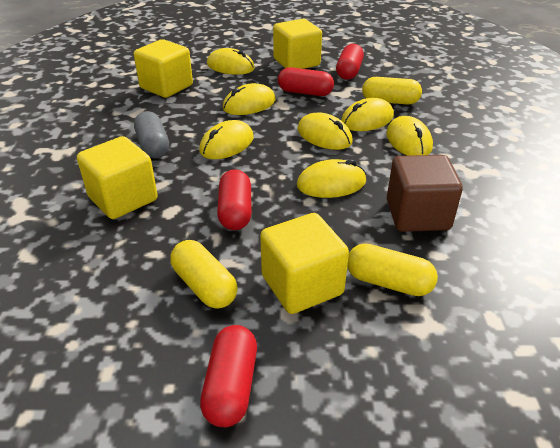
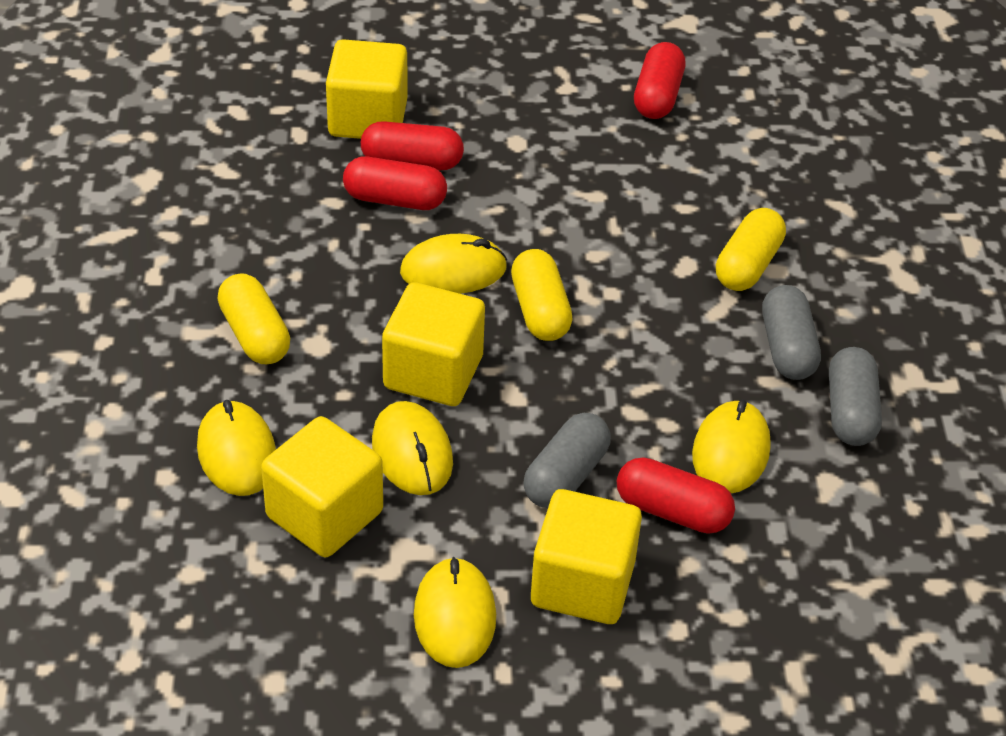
brown cube: [387,155,463,232] = 1 -> none = 0
grey capsule: [134,111,169,158] = 1 -> [523,413,611,508] [762,285,821,380] [829,347,882,446] = 3
yellow mouse: [199,120,254,159] [207,48,255,75] [223,83,276,115] [297,113,353,150] [297,159,366,198] [341,98,394,131] [386,116,433,156] = 7 -> [197,400,276,496] [372,401,453,495] [400,234,507,294] [414,557,496,668] [692,400,771,493] = 5

